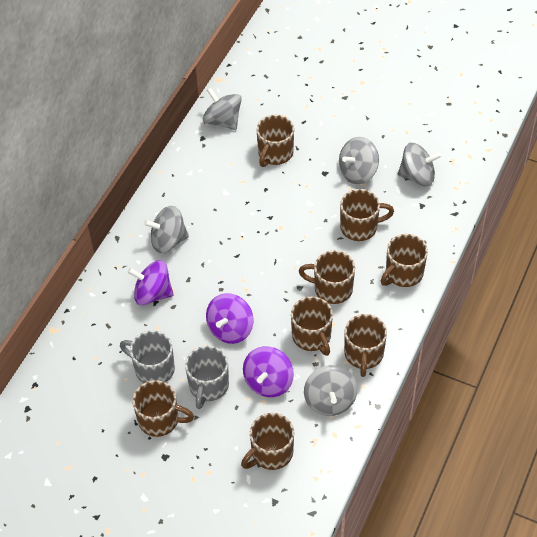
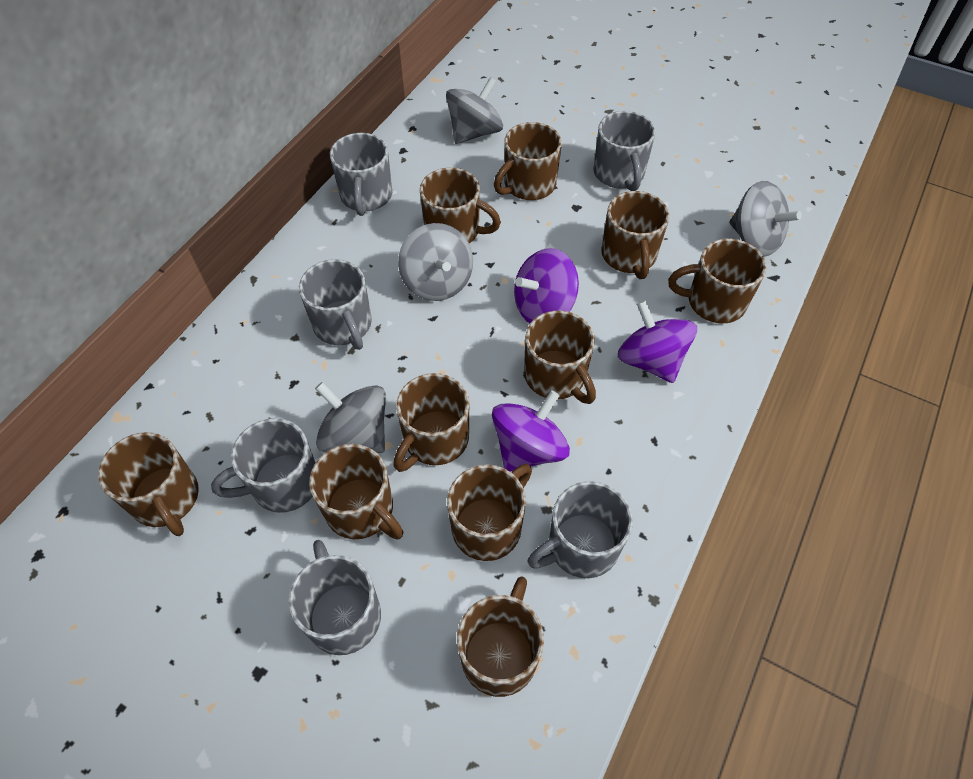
brown mug: [132,380,194,437] [241,413,294,470] [256,115,294,167] [291,296,333,356] [299,250,355,304] [340,189,394,241] [344,314,387,377] [381,234,428,287] = 8 -> [98,432,199,536] [309,444,403,540] [393,373,469,472] [420,167,501,243] [447,464,532,561] [457,576,544,697] [494,122,562,200] [524,311,596,404] [601,191,670,279] [668,238,766,324] = 10
grey mug: [120,330,175,383] [185,346,229,409] = 2 -> [211,418,316,513] [289,540,381,655] [299,259,372,350] [330,133,392,216] [528,481,633,578] [593,111,655,191] = 6
grey spinning top: [144,206,189,253] [203,87,242,130] [304,365,357,416] [339,137,379,184] [398,143,441,186] = 5 -> [315,382,386,453] [398,223,473,301] [446,77,503,144] [729,181,802,256] = 4

